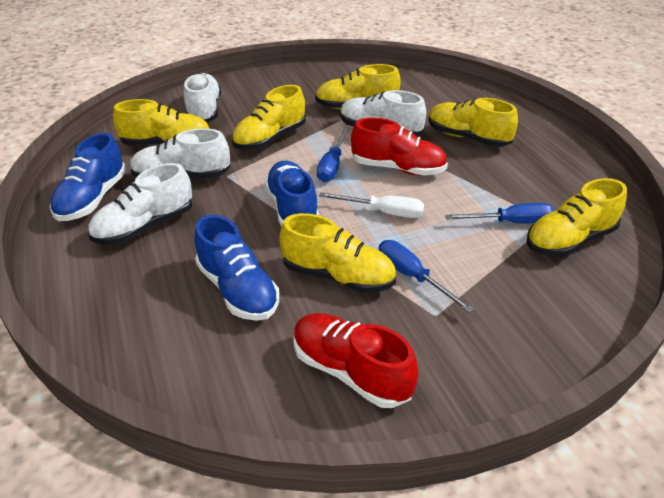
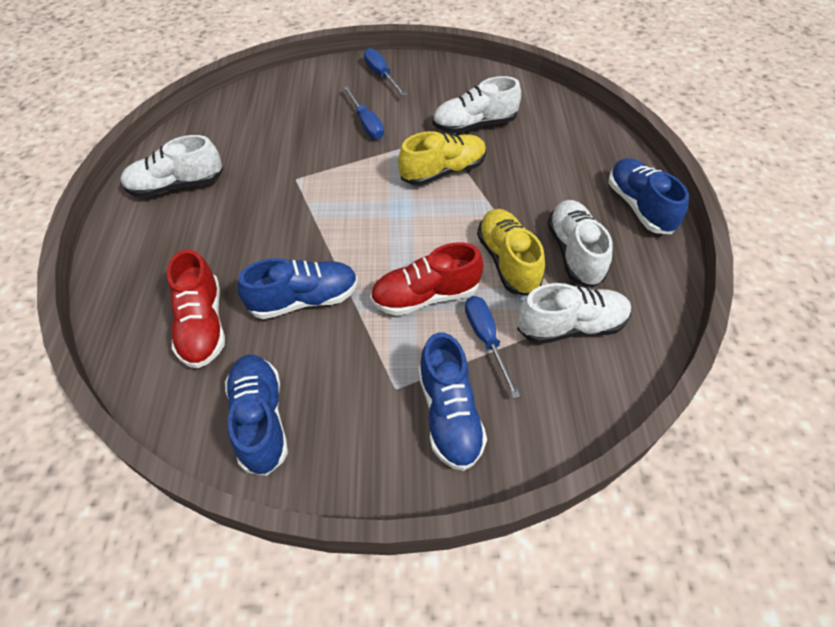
blue shoe: [50,133,126,221] [194,215,279,321] [265,161,319,227] = 3 -> [225,355,288,476] [237,258,358,319] [418,332,487,471] [608,158,689,234] = 4
white screwdriver: [319,192,424,218] = 1 -> none = 0
yellow shoe: [113,99,209,145] [232,85,306,150] [279,213,396,293] [315,64,401,109] [428,98,518,147] [527,178,627,257] = 6 -> [398,131,486,186] [477,209,545,296] = 2

